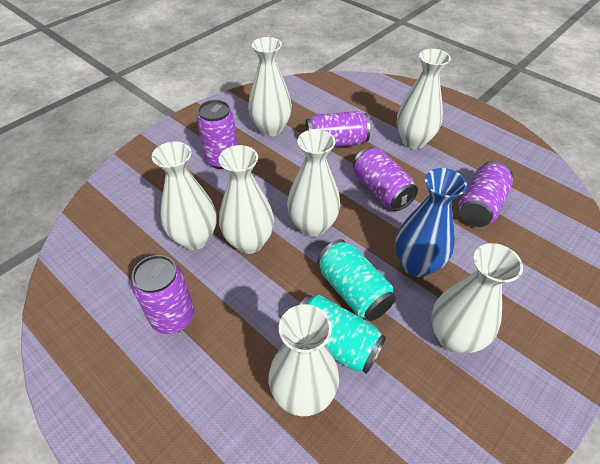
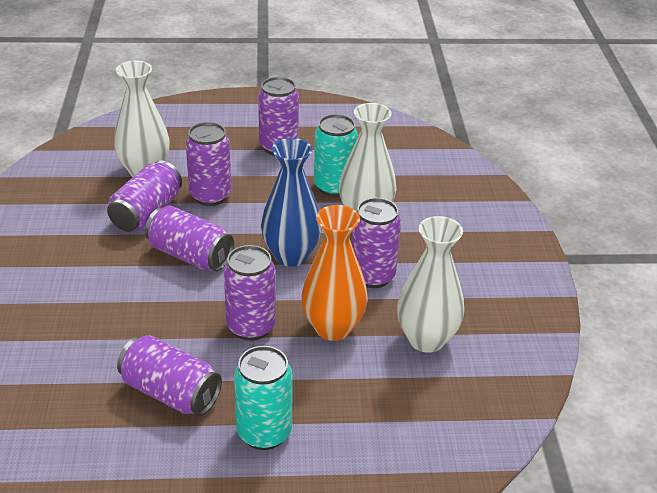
orange vase: none = 0 -> [301,205,368,341] = 1
purple can: [132,255,195,334] [197,100,237,169] [306,111,370,147] [353,147,418,211] [458,161,513,227] = 5 -> [107,160,182,232] [117,335,222,416] [145,206,234,271] [186,122,232,206] [224,245,276,341] [258,77,299,156] [351,198,401,288] = 7
white vase: [152,141,217,250] [219,145,274,254] [248,37,292,137] [269,304,339,416] [287,129,340,237] [397,49,451,149] [431,243,523,353] = 7 -> [114,61,170,177] [339,103,397,211] [397,216,464,353] = 3

